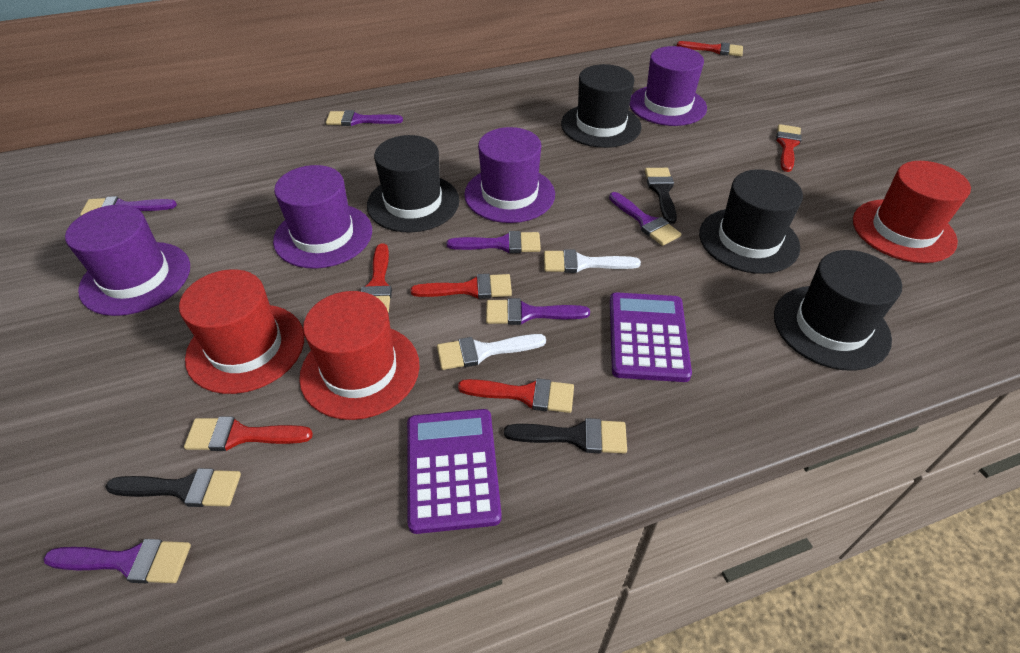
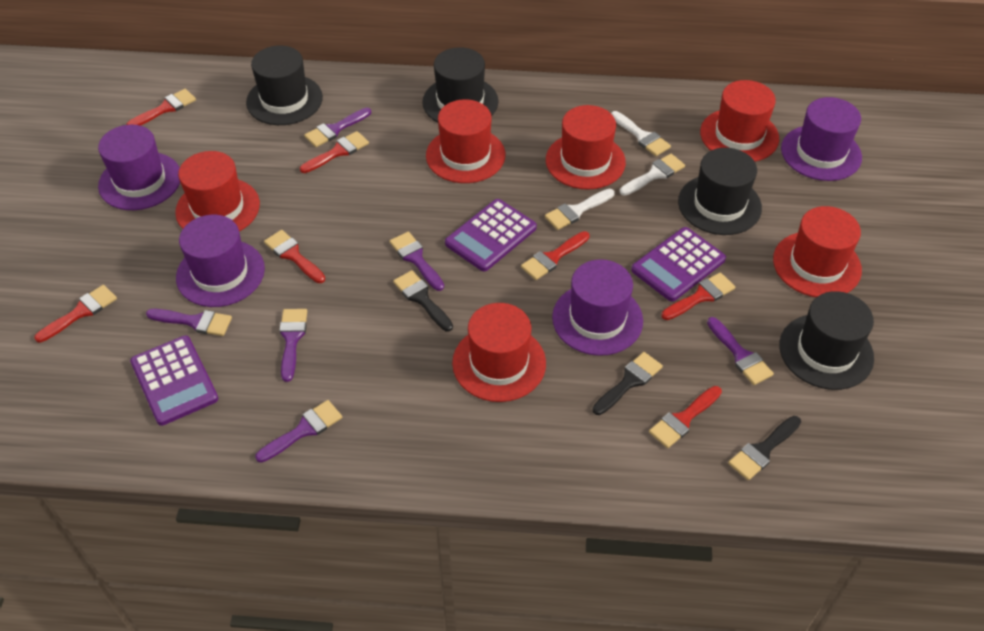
purple calculator: [407,409,502,534] [610,292,692,382] = 2 -> [130,335,219,426] [445,199,537,271] [631,227,726,302] = 3
red brush: [184,417,313,451] [361,243,392,313] [411,274,512,299] [458,378,574,413] [677,41,743,56] [776,124,802,172] = 6 -> [34,285,117,343] [126,89,196,126] [264,230,325,283] [300,131,369,173] [521,231,590,280] [649,386,722,448] [662,272,735,320] = 7
red hat: [179,269,304,394] [299,291,420,420] [853,161,971,263] = 3 -> [175,151,260,232] [426,99,505,183] [452,303,546,402] [546,105,626,190] [700,80,779,161] [773,206,862,297] = 6
white brush: [437,334,546,370] [544,249,641,273] = 2 -> [545,189,615,230] [611,111,671,156] [620,154,685,196] = 3

